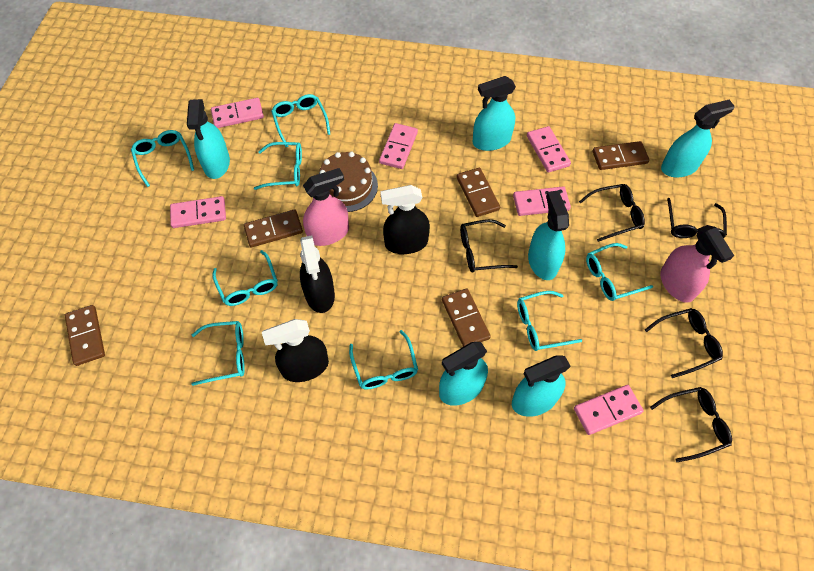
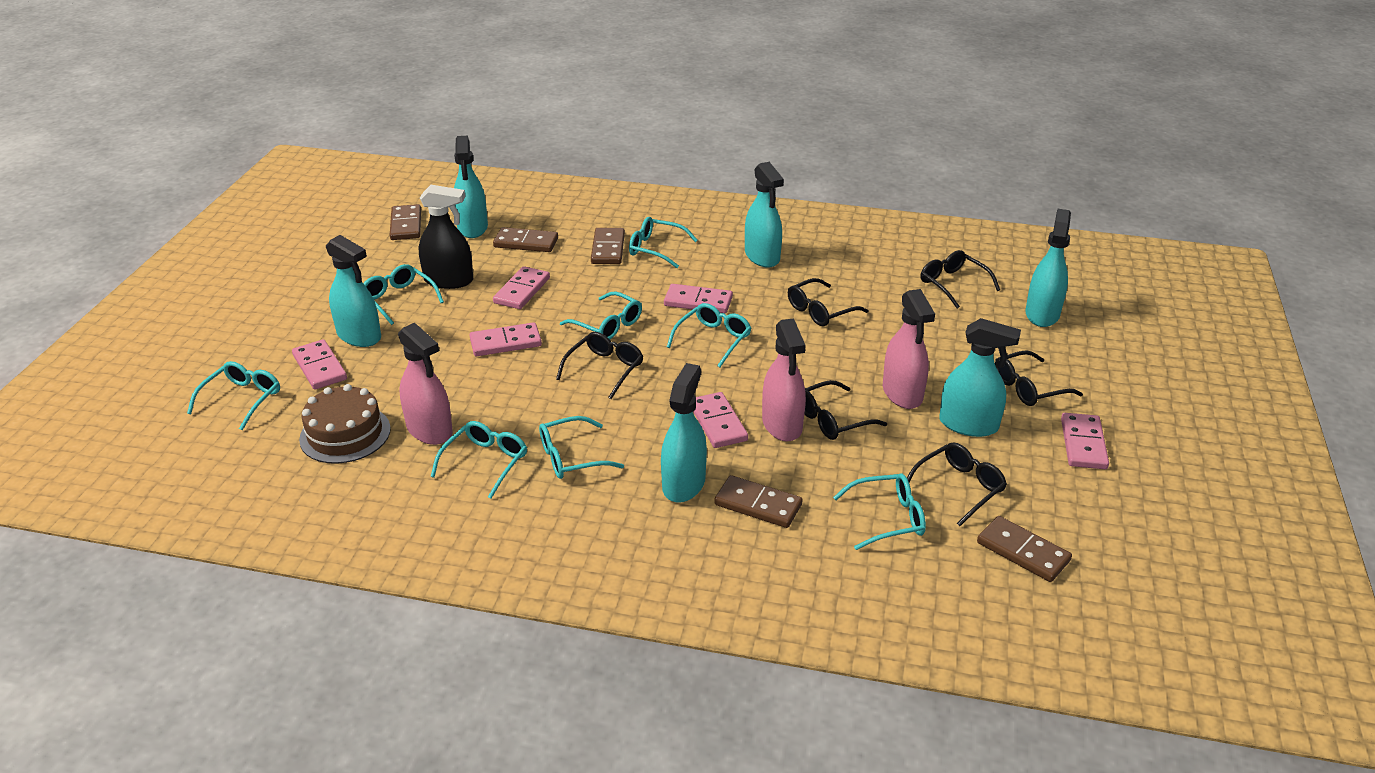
black glasses: [460,219,518,272] [579,184,645,242] [645,308,723,378] [650,387,732,462] [667,198,727,238] = 5 -> [556,332,643,399] [788,278,868,326] [805,380,887,440] [907,443,1007,526] [921,250,1000,308] [995,350,1083,406] = 6
black spray bottle: [262,319,329,382] [300,235,335,313] [380,185,430,254] = 3 -> [419,185,473,289] = 1
pink spray bottle: [303,168,349,246] [660,225,734,303] = 2 -> [398,322,453,445] [762,318,806,441] [883,289,935,409] = 3

